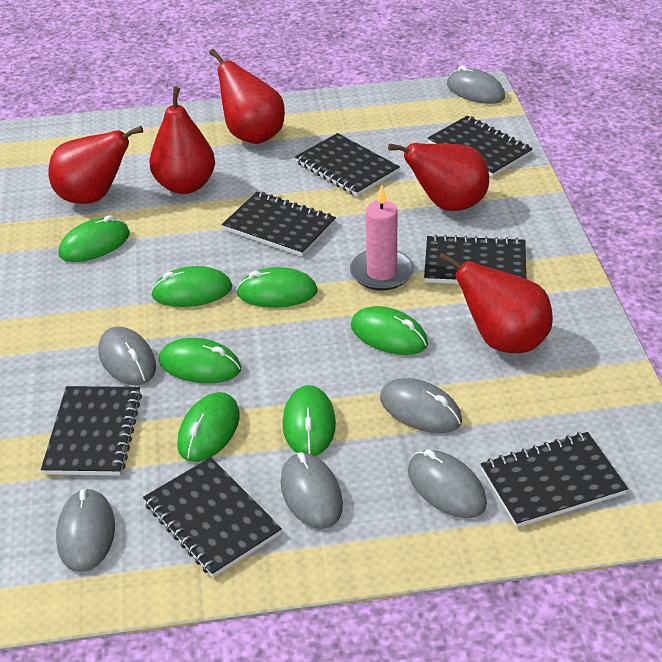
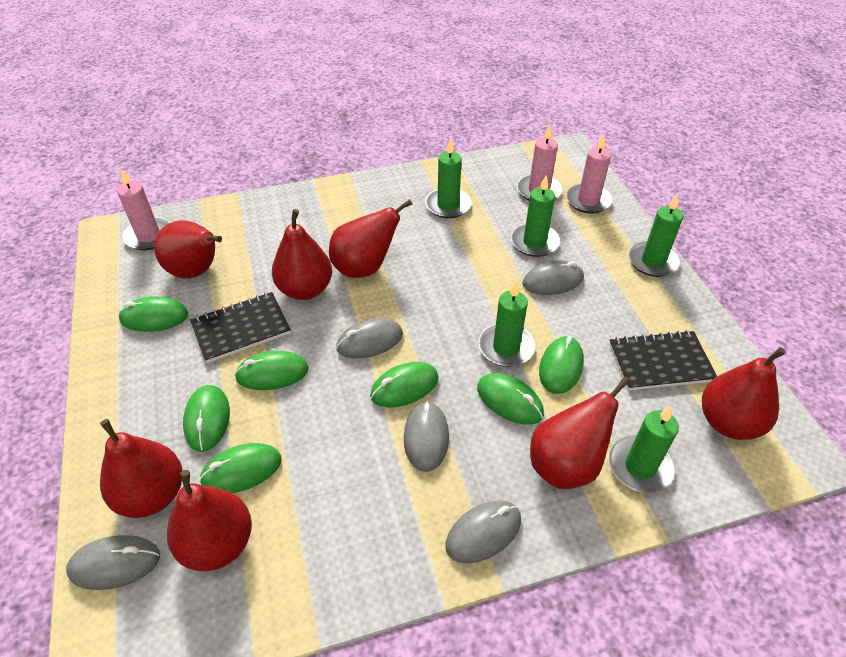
black notebook: [41,386,142,476] [143,457,282,578] [222,192,336,257] [295,133,400,196] [424,235,526,284] [427,116,533,177] [481,432,628,528] = 7 -> [190,292,291,363] [609,330,717,391] = 2
green candle: none = 0 -> [425,139,472,218] [479,281,535,367] [511,176,560,257] [609,406,679,493] [629,194,683,277] = 5
grey mouse: [56,488,115,572] [99,327,156,385] [281,452,343,529] [380,378,462,433] [408,449,487,518] [447,66,505,104] = 6 -> [66,535,160,590] [336,318,403,359] [404,401,449,472] [445,500,521,564] [522,260,584,295] = 5
pink candle: [350,184,414,291] = 1 -> [117,169,170,250] [517,125,562,201] [566,135,613,214] = 3
red pear: [49,126,143,204] [149,87,215,194] [209,49,285,144] [388,143,489,211] [438,252,553,353] = 5 -> [100,419,183,518] [154,220,222,279] [167,470,252,571] [272,209,332,300] [329,199,412,278] [530,377,630,489] [702,347,786,440] = 7

